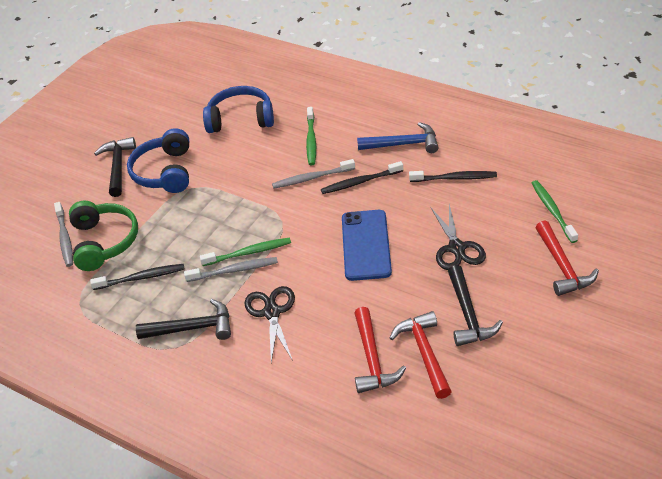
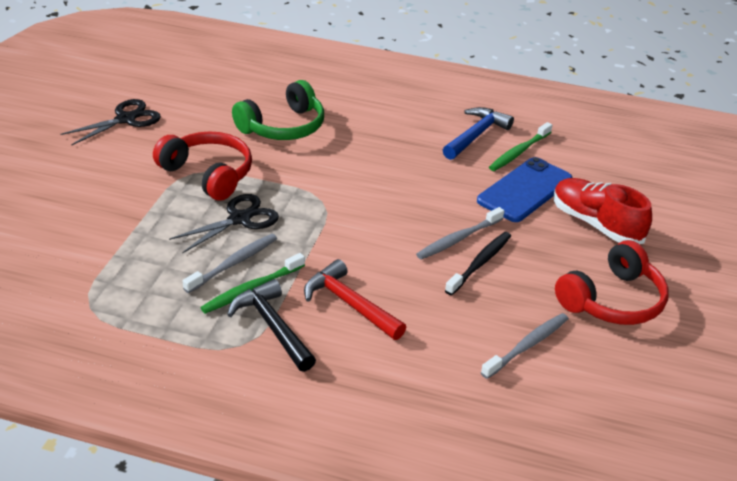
black hammer: [94,137,136,197] [136,299,231,340] [448,265,503,346] = 3 -> [227,279,316,372] = 1
black toothbrush: [90,264,185,290] [321,161,403,194] [409,171,497,182] = 3 -> [445,232,511,295] = 1
blue headphones: [127,128,189,193] [203,86,274,133] = 2 -> none = 0
green toothbrush: [200,238,291,266] [306,107,316,165] [532,180,578,243] = 3 -> [200,253,305,314] [489,122,552,171] = 2
red hammer: [354,307,406,393] [390,311,452,399] [535,221,599,296] = 3 -> [304,259,406,340] = 1
red headphones: none = 0 -> [153,131,252,201] [555,240,668,325] = 2
red shoe: none = 0 -> [554,178,652,244] = 1

